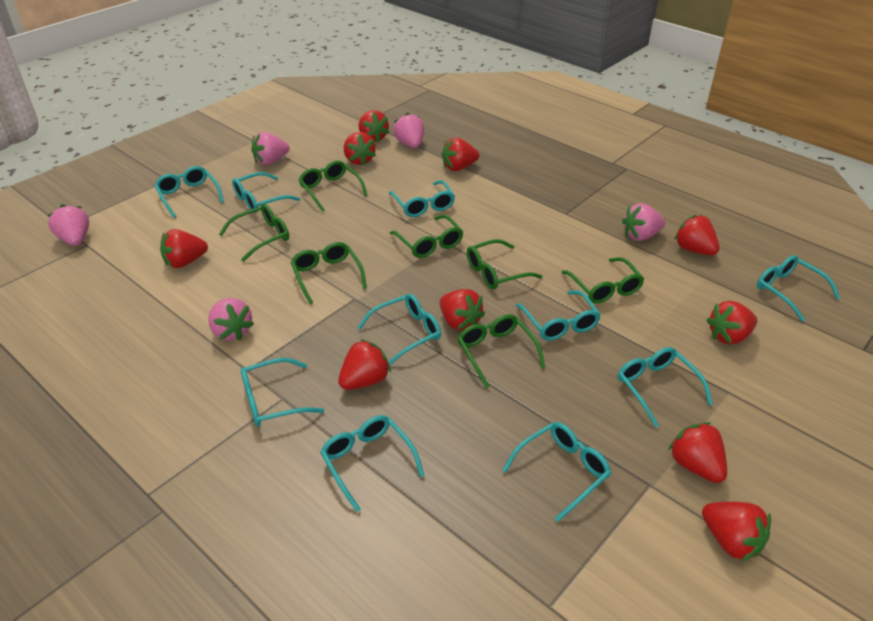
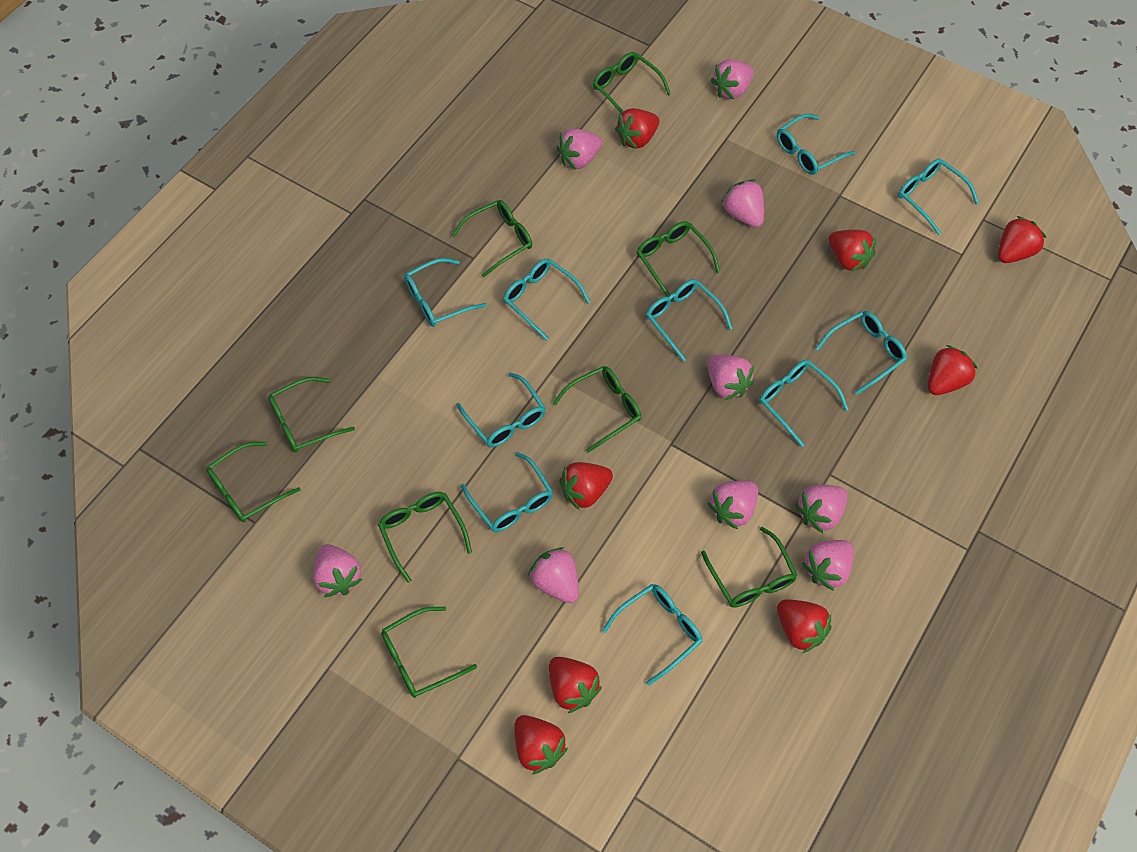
green glasses: [219,204,289,262] [291,242,367,304] [299,160,368,212] [390,215,463,258] [457,314,545,389] [467,239,542,289] [561,257,644,304] = 7 -> [206,442,300,522] [268,377,355,452] [378,492,472,583] [381,607,477,698] [451,200,532,278] [553,366,641,453] [593,52,671,114] [637,221,720,297] [701,527,798,608] = 9
pink strawberry: [48,204,89,246] [208,298,254,341] [251,132,290,165] [393,113,424,148] [622,203,665,241] = 5 -> [313,544,363,597] [528,547,579,603] [557,129,602,170] [707,355,754,400] [708,481,758,530] [711,60,753,99] [721,179,764,227] [795,485,848,533] [802,540,854,591] = 9
red strawberry: [160,229,208,268] [338,339,391,390] [344,132,376,166] [359,110,389,142] [440,289,485,331] [442,138,479,171] [668,422,727,483] [674,215,720,255] [702,502,771,562] [707,301,758,345] = 10 -> [514,715,568,774] [549,657,602,713] [559,462,613,510] [615,108,659,149] [777,600,831,653] [829,230,876,272] [928,345,978,395] [998,216,1046,263] = 8

